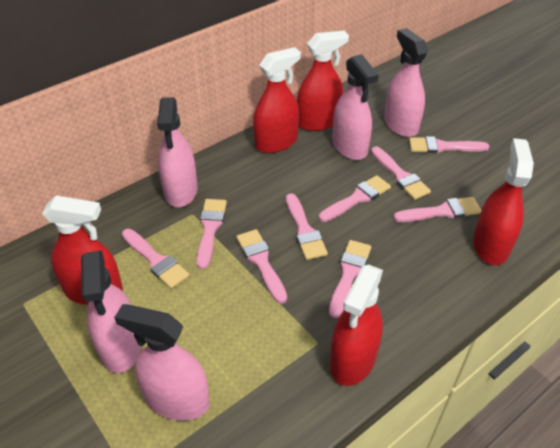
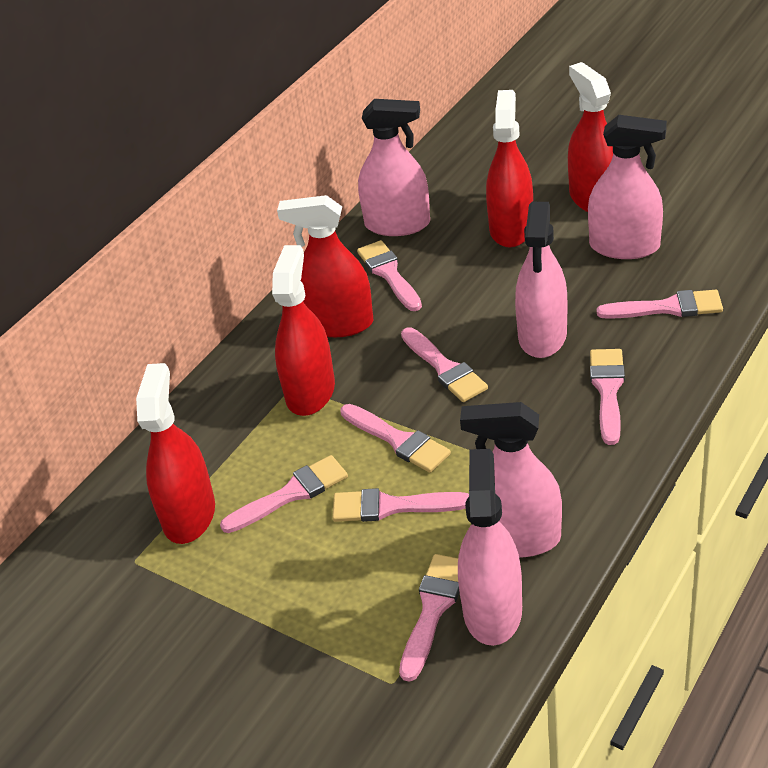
pink brush: [122,229,190,289] [196,199,227,269] [236,229,287,304] [286,193,328,260] [319,175,391,222] [329,240,371,318] [371,146,431,200] [393,197,481,222] [409,136,490,153] = 9 -> [220,455,348,533] [332,488,469,522] [340,404,451,473] [357,240,422,311] [399,554,460,682] [401,327,488,402] [590,349,625,445] [597,290,723,319] = 8

